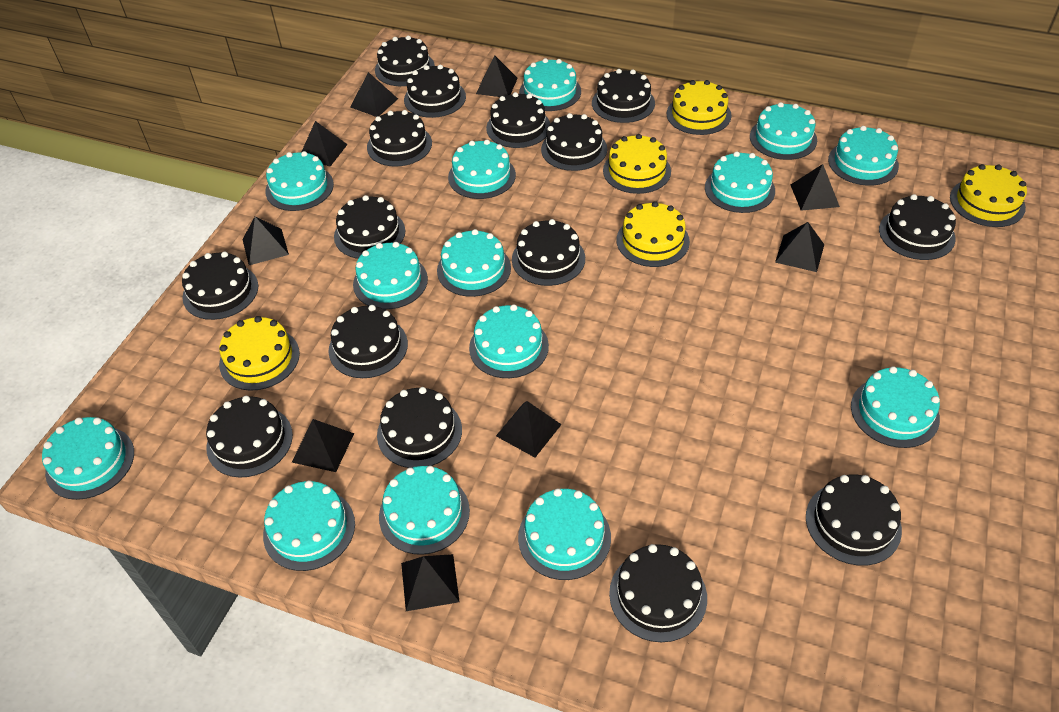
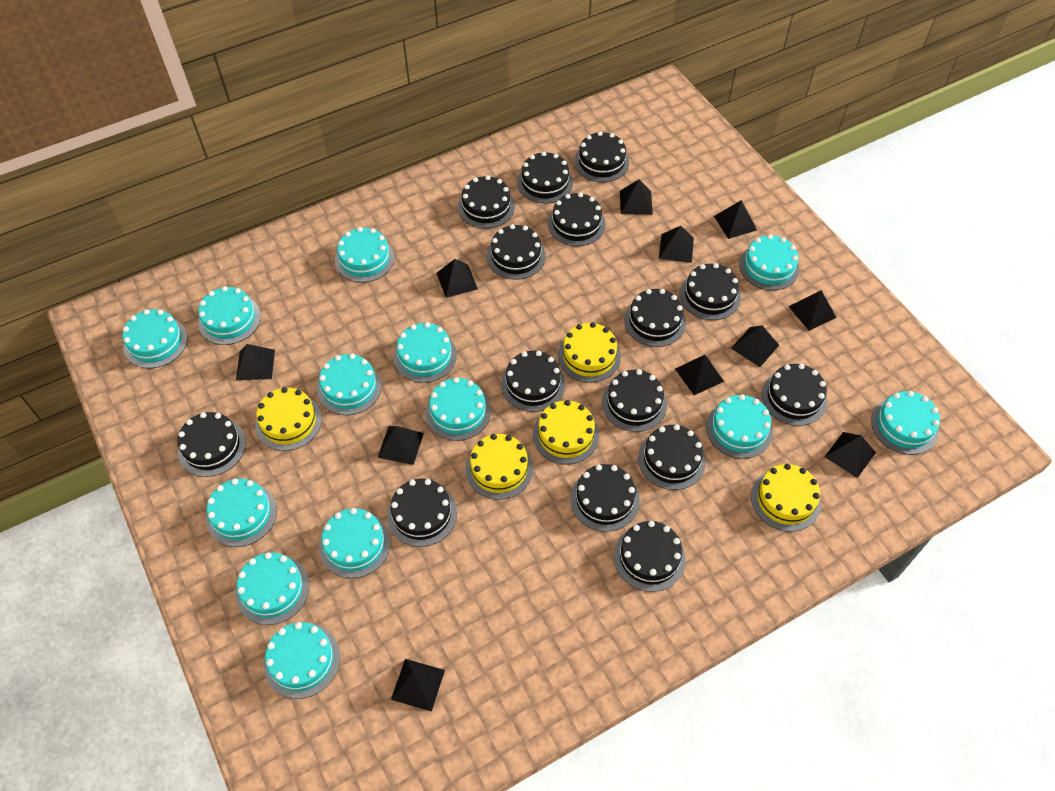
black pyramid: [242,216,289,265] [292,419,354,472] [302,121,348,167] [350,72,398,117] [401,554,460,611] [476,55,518,97] [496,401,562,457] [775,222,824,272] [791,164,840,211] = 9 -> [236,344,275,380] [377,426,424,465] [391,659,445,712] [436,259,478,298] [620,179,653,215] [659,226,694,263] [675,355,724,395] [714,200,757,239] [731,326,779,367] [788,290,837,331] [825,432,876,478] = 11
turquoise cake: [42,417,134,500] [263,480,355,571] [265,151,334,211] [353,242,428,309] [379,466,470,555] [437,229,511,297] [448,140,516,199] [469,304,549,378] [518,488,611,580] [519,58,581,111] [705,151,775,213] [750,102,817,160] [828,126,899,186] [851,366,940,448] = 14 -> [122,309,188,368] [198,286,261,345] [206,479,277,547] [236,552,309,625] [264,622,340,699] [317,354,382,415] [319,508,391,578] [335,227,394,282] [393,322,457,383] [425,377,491,441] [706,394,773,459] [739,234,799,290] [871,391,940,455] = 13

